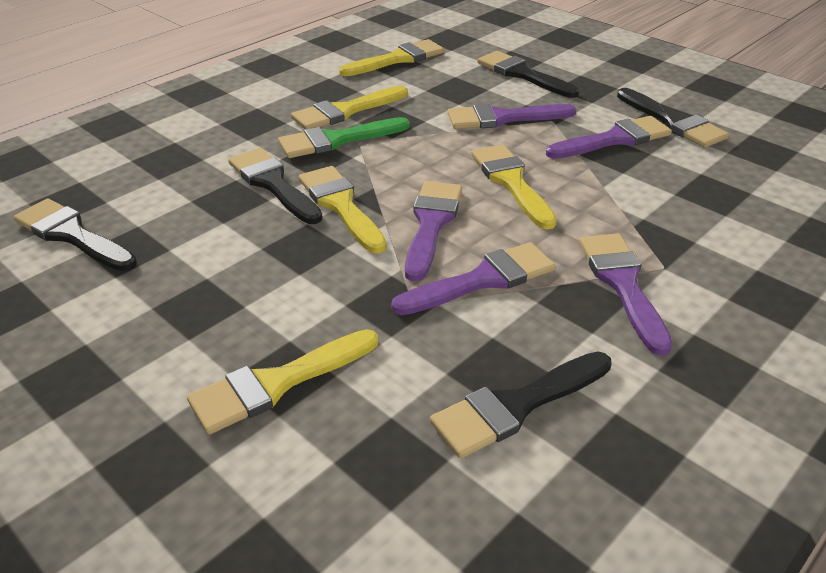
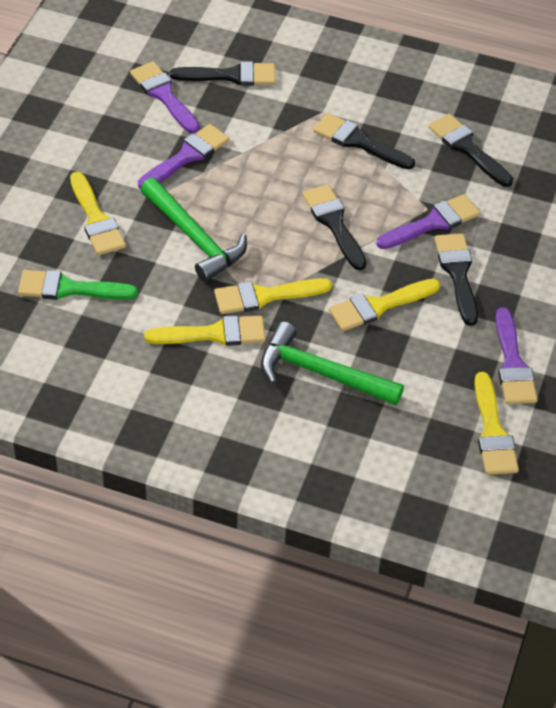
green hammer: none = 0 -> [141,178,247,282] [261,322,404,405] = 2
purple brush: [391,242,555,315] [405,181,462,282] [448,104,576,129] [546,116,672,159] [579,233,673,355] = 5 -> [130,61,200,133] [138,124,229,189] [376,194,480,249] [495,307,538,404] = 4

